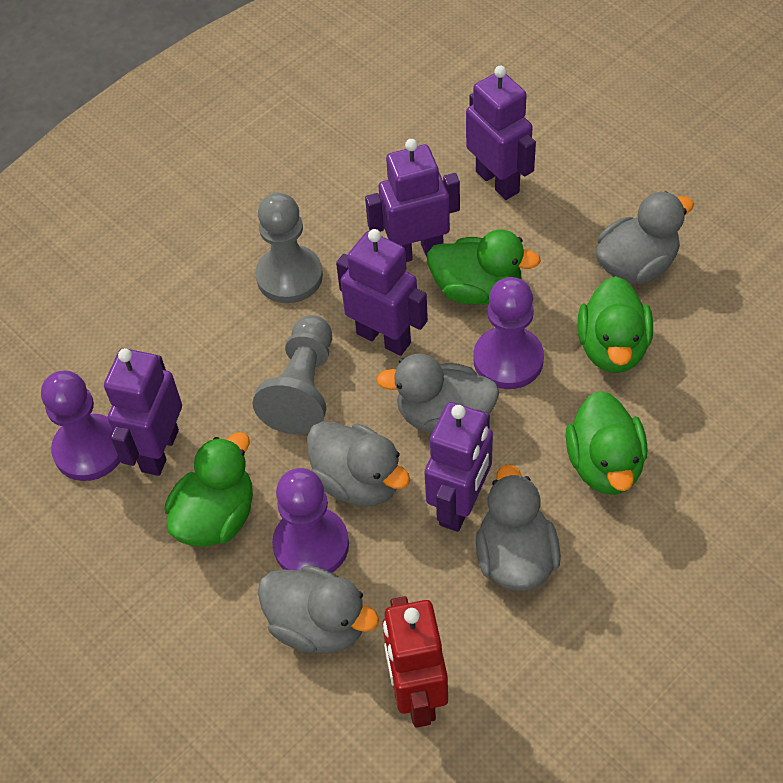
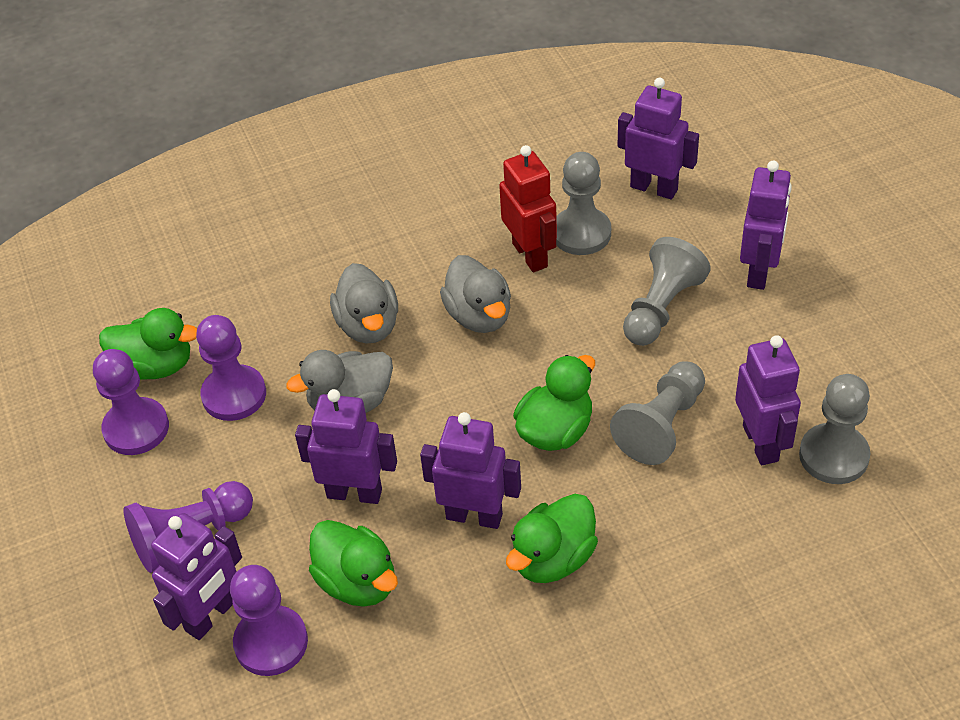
grey duck: [258,565,379,654] [307,421,410,506] [376,354,499,434] [476,464,561,591] [596,191,694,284] = 5 -> [286,350,393,413] [330,263,398,344] [440,255,511,333] = 3
grey pawn: [252,315,332,435] [255,193,323,303] = 2 -> [556,152,611,255] [610,361,705,465] [623,237,710,346] [799,374,871,484] = 4
purple pawn: [41,371,120,481] [272,468,349,573] [473,277,544,389] = 3 -> [93,349,169,455] [124,481,253,573] [196,315,266,421] [230,565,308,676] = 4
purple robot: [104,348,182,476] [336,229,428,356] [365,139,460,262] [424,402,493,532] [466,65,536,200] = 5 -> [151,513,242,640] [295,389,397,504] [420,412,521,529] [618,78,699,199] [735,335,801,465] [740,161,792,290] = 6

